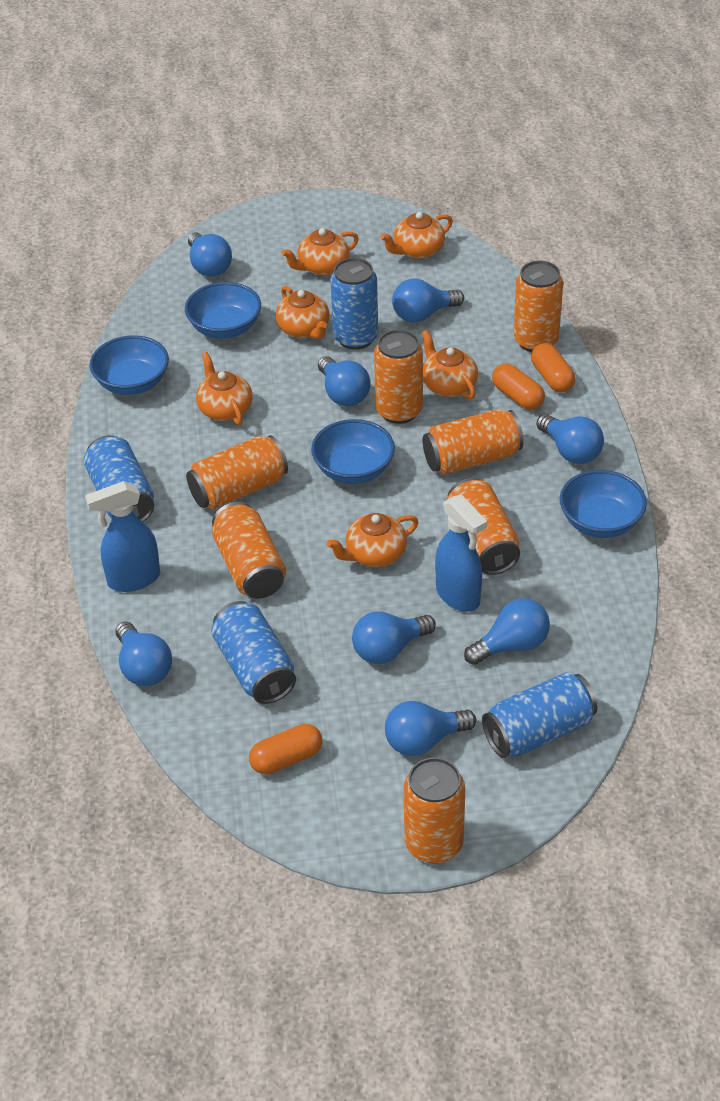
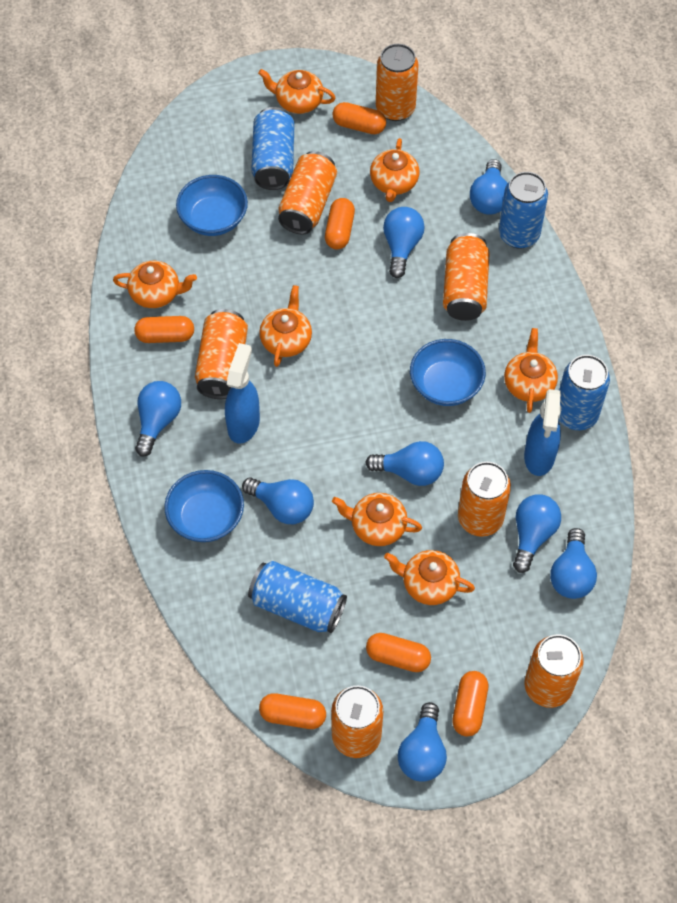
blue bowl: [90,335,169,395] [185,282,261,339] [311,419,395,484] [560,470,647,538] = 4 -> [164,470,244,542] [176,175,248,236] [410,339,486,406] = 3
orange capsule: [249,724,322,775] [492,363,545,410] [531,343,575,393] = 3 -> [134,316,194,343] [259,693,326,729] [325,198,355,249] [332,102,386,134] [366,633,431,672] [452,671,488,737] = 6
orange teapot: [196,352,253,425] [276,286,330,339] [281,228,359,275] [327,513,419,567] [380,212,453,259] [422,330,478,400] = 6 -> [113,261,197,308] [258,69,335,114] [259,285,312,367] [332,493,422,546] [370,138,419,202] [384,550,475,605] [504,328,558,413] = 7

